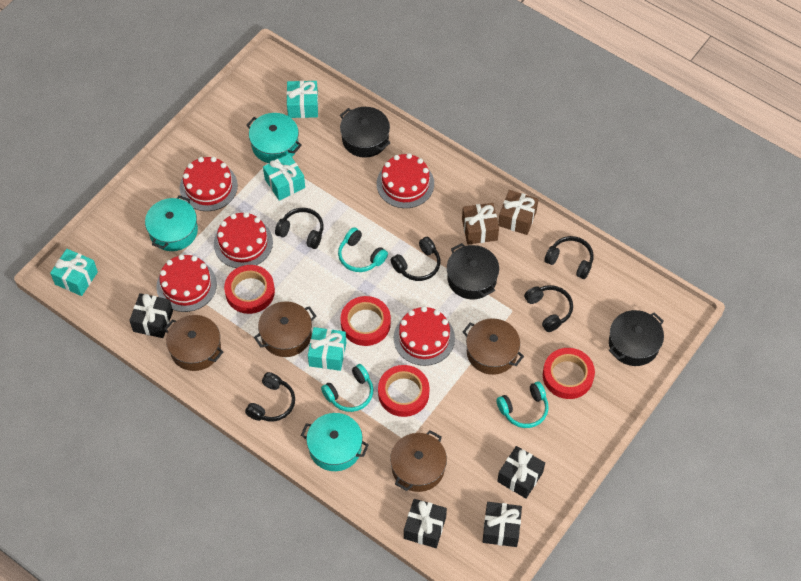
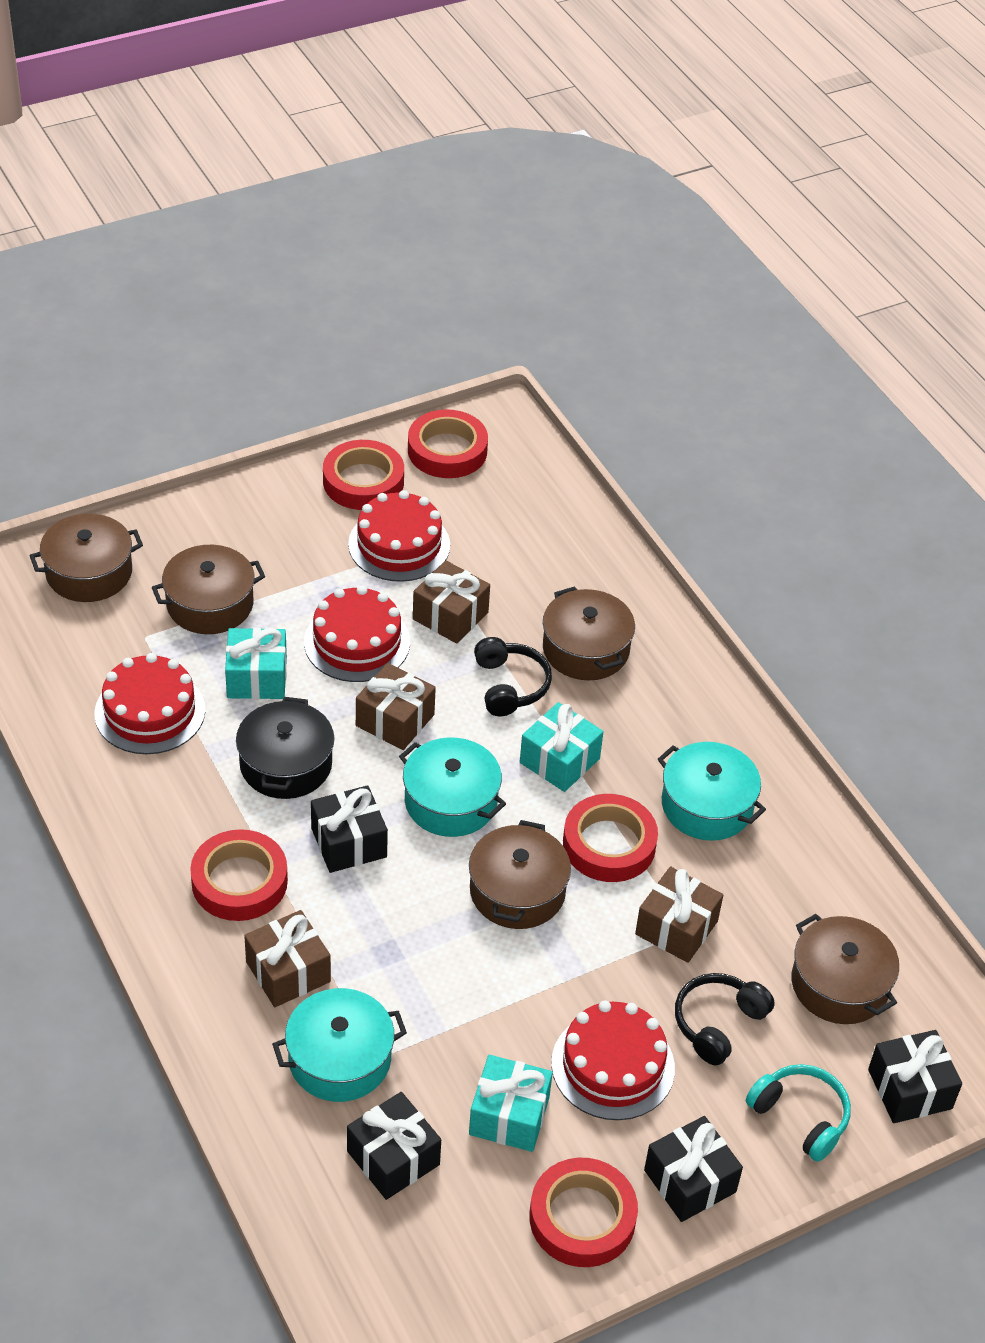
black headphones: [245,372,295,422] [275,208,324,249] [391,237,440,281] [524,285,573,332] [544,236,594,279] = 5 -> [474,637,552,716] [675,973,775,1066] = 2
black pot: [340,107,391,158] [447,243,499,300] [609,310,664,366] = 3 -> [236,697,334,799] = 1
brown gift: [462,203,499,245] [498,190,538,235] = 2 -> [244,910,331,1007] [356,663,436,750] [413,560,490,644] [635,866,723,963] = 4
brown pot: [164,315,223,371] [254,301,316,357] [390,430,447,492] [463,318,524,375] = 4 -> [29,514,143,602] [152,545,265,634] [469,820,571,929] [543,586,635,680] [791,914,899,1024] = 5
red cake: [156,254,217,312] [180,157,238,211] [214,212,273,268] [377,153,434,208] [394,306,455,366] = 5 -> [94,653,205,754] [304,585,410,682] [348,490,450,582] [551,1000,675,1120] = 4
red tape: [224,265,275,314] [340,296,391,346] [378,365,430,417] [543,348,595,399] = 4 -> [190,829,288,921] [323,440,404,510] [408,409,488,478] [530,1158,638,1267] [563,794,658,882] = 5
turquoise gift: [50,249,98,296] [263,154,305,201] [287,80,318,118] [308,327,346,371] = 4 -> [225,628,287,699] [469,1055,553,1152] [520,702,603,792] = 3
turquoise headphones: [321,364,373,412] [338,227,388,272] [496,382,549,428] = 3 -> [746,1064,851,1162] = 1

